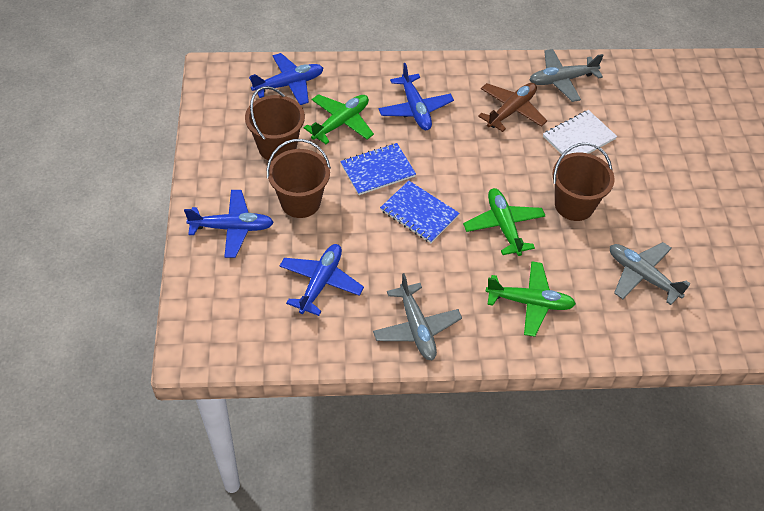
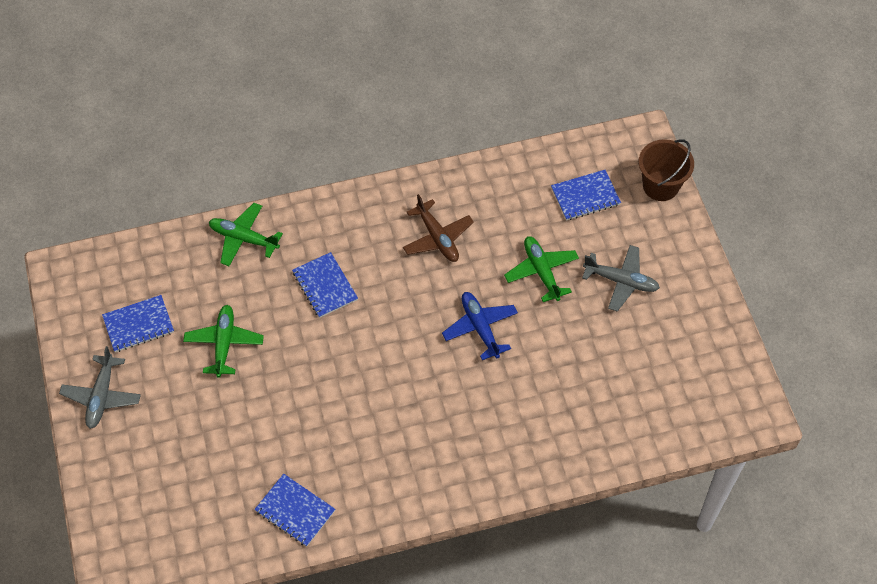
blue notebook: [340,143,416,195] [380,181,459,243] = 2 -> [102,295,174,352] [254,474,335,547] [292,252,358,318] [551,170,621,221] = 4
blue plane: [184,190,274,258] [249,53,323,105] [279,244,364,316] [378,63,454,130] = 4 -> [442,292,518,360] = 1
brown bucket: [245,86,305,160] [267,139,331,218] [552,143,615,221] = 3 -> [639,139,694,201] = 1
grey plane: [373,273,462,360] [530,49,603,102] [610,242,690,305] = 3 -> [59,346,141,429] [582,245,660,311] = 2
white notebook: [543,110,617,155] = 1 -> none = 0

